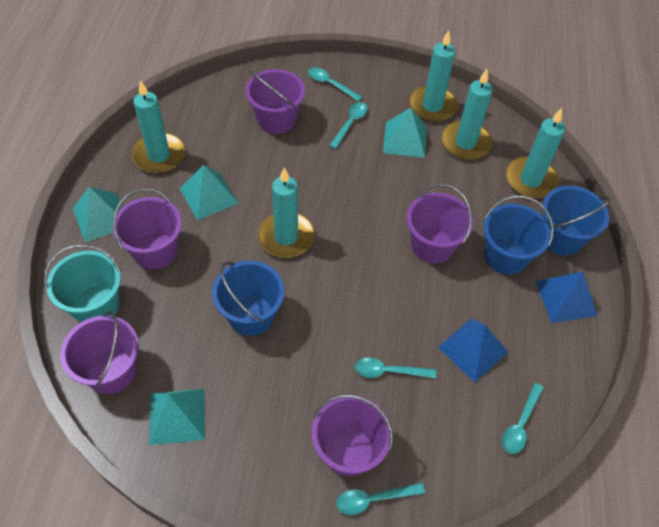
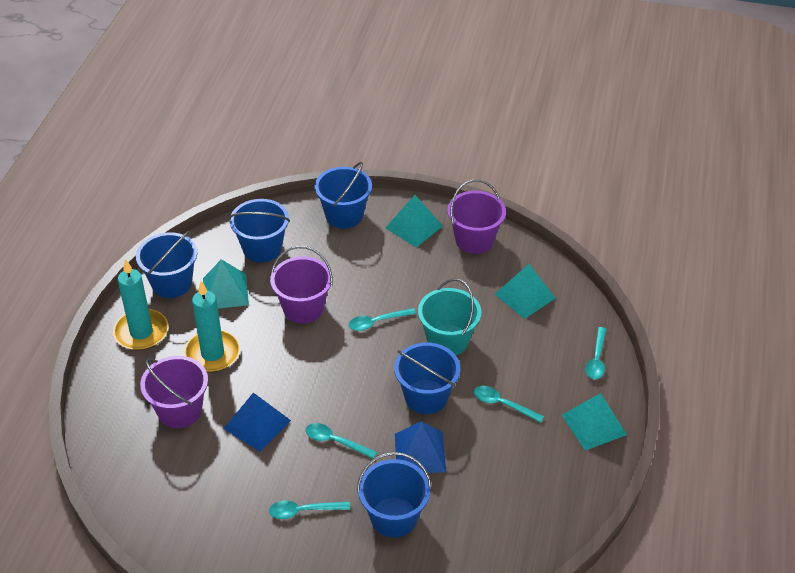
blue bucket: [212,261,285,336] [483,195,554,275] [542,185,611,256] = 3 -> [136,231,197,298] [229,199,290,262] [315,162,372,228] [357,452,432,538] [394,343,461,414] = 5
purple bucket: [60,311,139,394] [112,188,182,269] [246,69,305,134] [311,394,393,476] [406,184,474,264] = 5 -> [140,356,208,428] [270,246,333,323] [447,179,506,254] = 3
turquoise candle: [131,80,185,173] [258,167,315,258] [409,31,458,122] [441,69,493,160] [506,108,565,198] = 5 -> [113,259,168,350] [184,281,240,372] = 2

